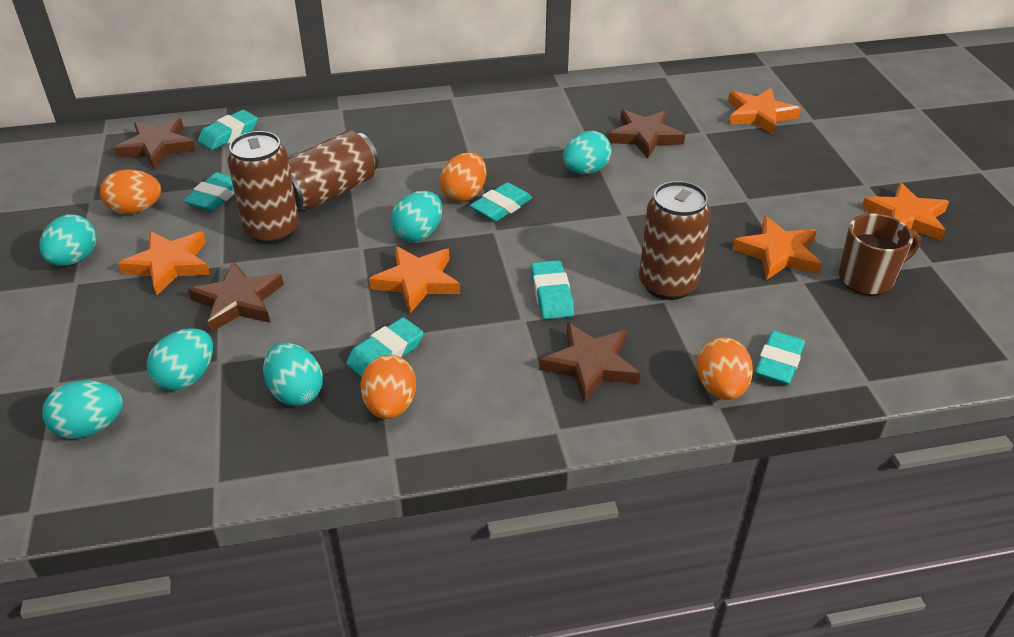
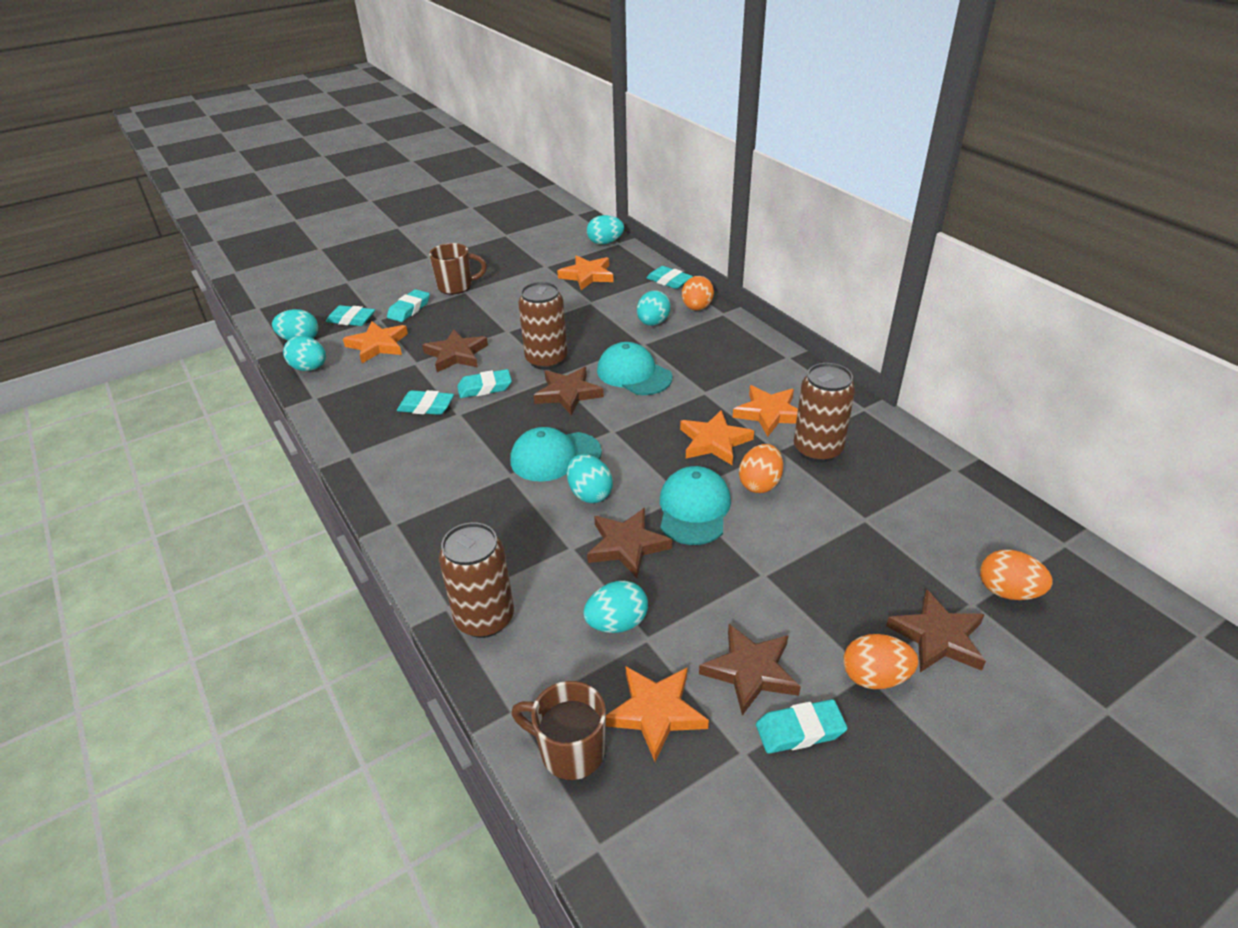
brown mug: [839,214,921,295] = 1 -> [429,243,487,294] [511,681,606,780] = 2
brown star: [114,118,196,169] [188,261,284,332] [539,322,640,402] [608,110,685,158] = 4 -> [422,329,488,372] [533,367,604,415] [587,508,672,578] [699,624,801,715] [886,589,986,672] = 5
turquoise cap: none = 0 -> [510,427,602,482] [597,342,672,395] [660,466,731,545] = 3

